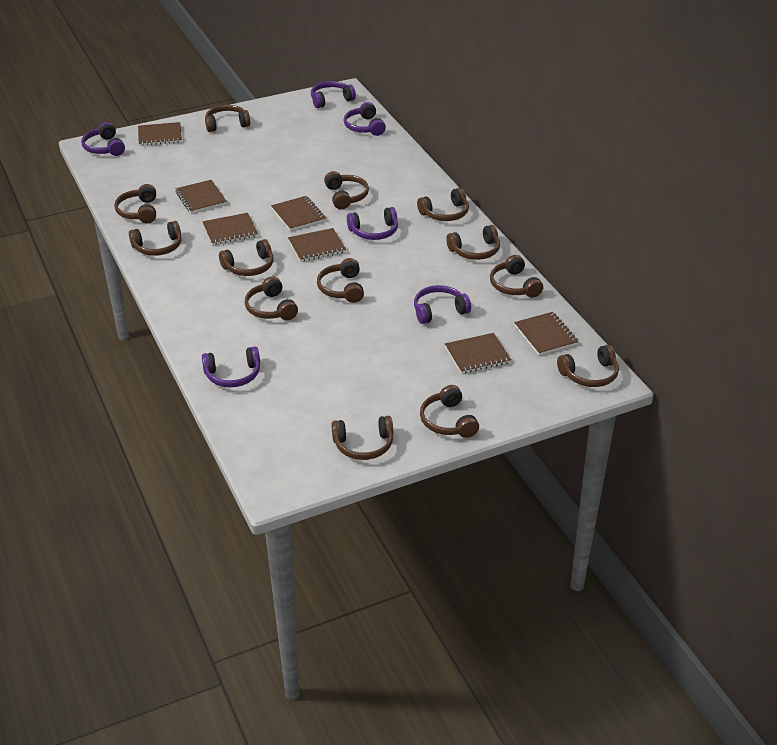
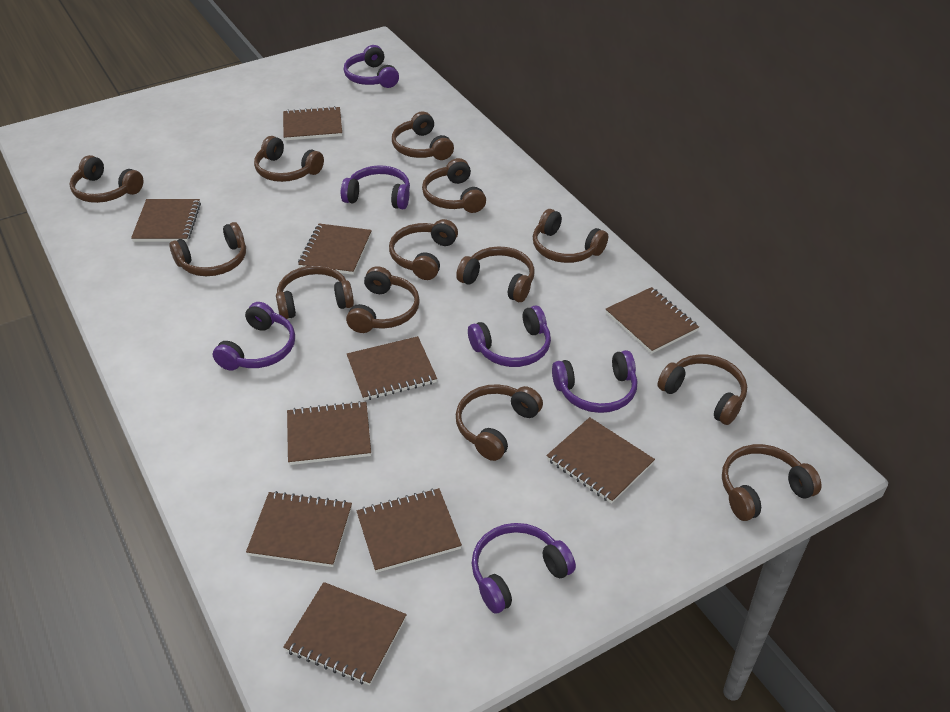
brown notebook: [138,122,182,146] [175,180,227,213] [202,213,258,245] [271,196,326,231] [288,228,346,262] [445,333,511,374] [514,312,579,355] = 7 -> [131,199,201,242] [246,491,352,567] [283,106,342,141] [283,582,407,685] [287,401,371,465] [298,223,372,275] [347,336,437,400] [357,488,462,573] [546,417,655,504] [606,287,699,354] = 10

